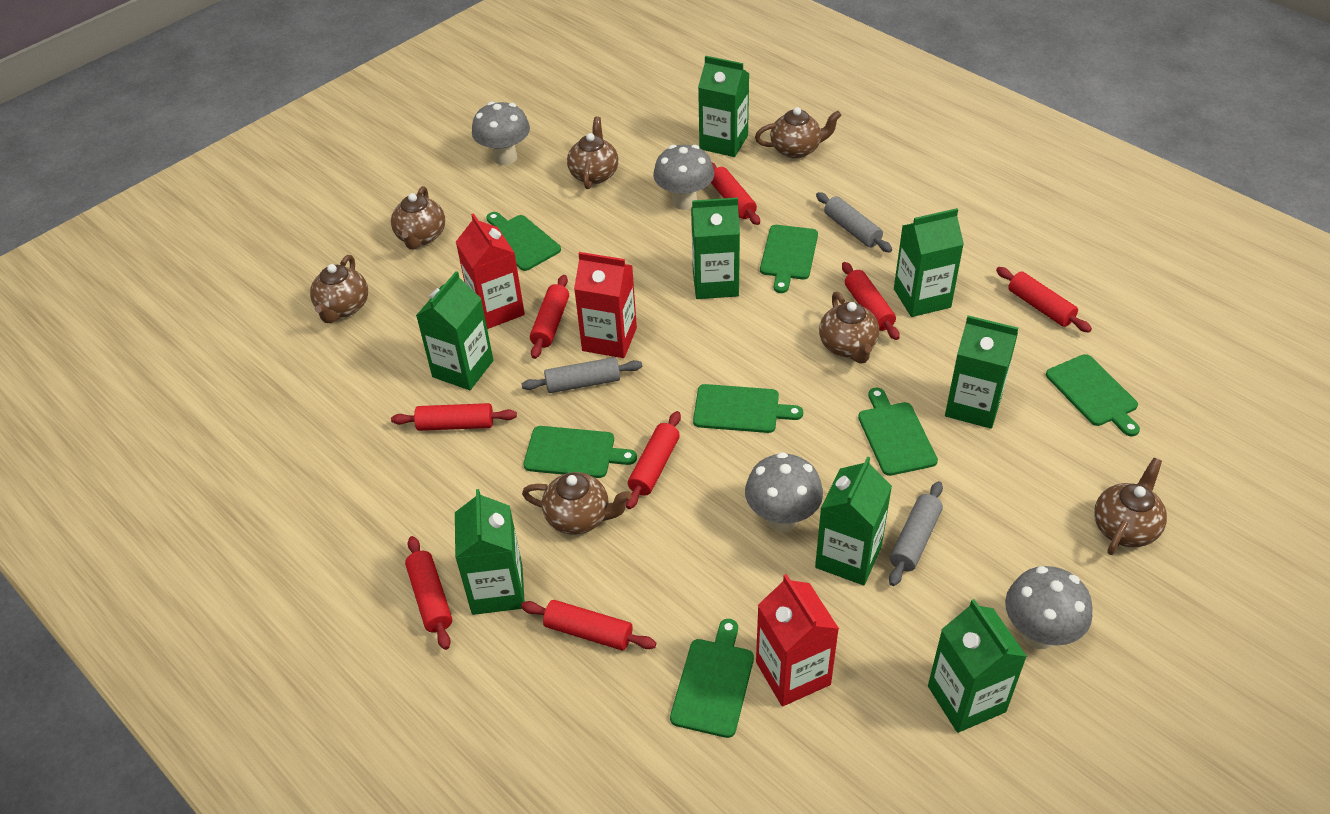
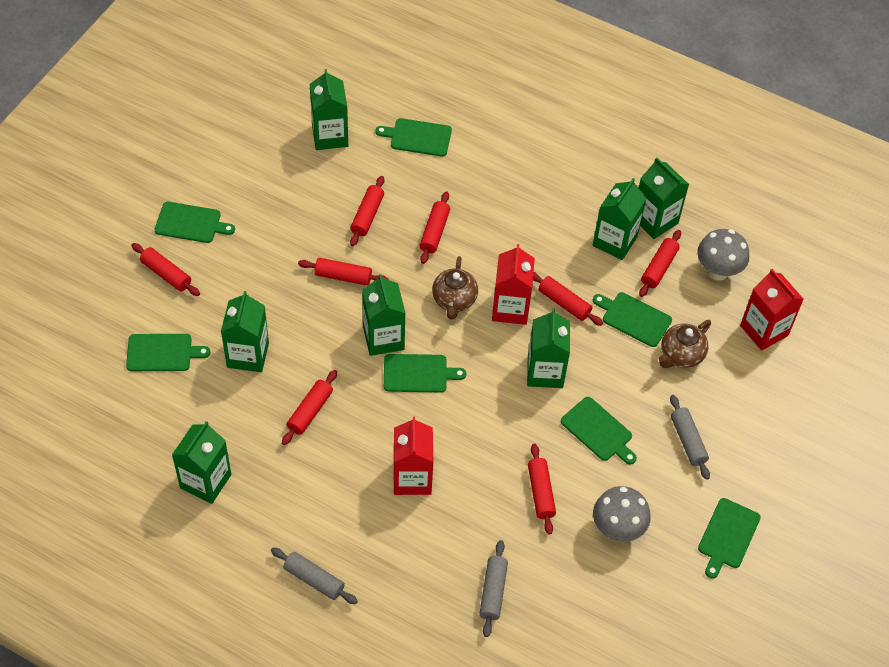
brown teapot: [310,255,368,323] [391,186,445,250] [522,472,632,535] [567,116,618,189] [755,107,842,159] [819,292,879,364] [1094,458,1167,555] = 7 -> [432,256,478,320] [659,320,711,368] = 2
green carton: [416,271,493,390] [455,489,525,615] [691,197,740,299] [698,56,749,157] [815,456,892,585] [894,208,964,317] [928,599,1027,733] [945,315,1018,429] = 8 -> [172,421,231,504] [221,291,269,372] [310,69,348,150] [362,274,406,356] [527,309,570,388] [593,178,647,260] [639,157,689,239] = 7
grey mushroom: [472,101,530,165] [653,145,714,210] [745,452,823,532] [1005,566,1093,649] = 4 -> [593,486,651,542] [697,229,749,281] = 2

